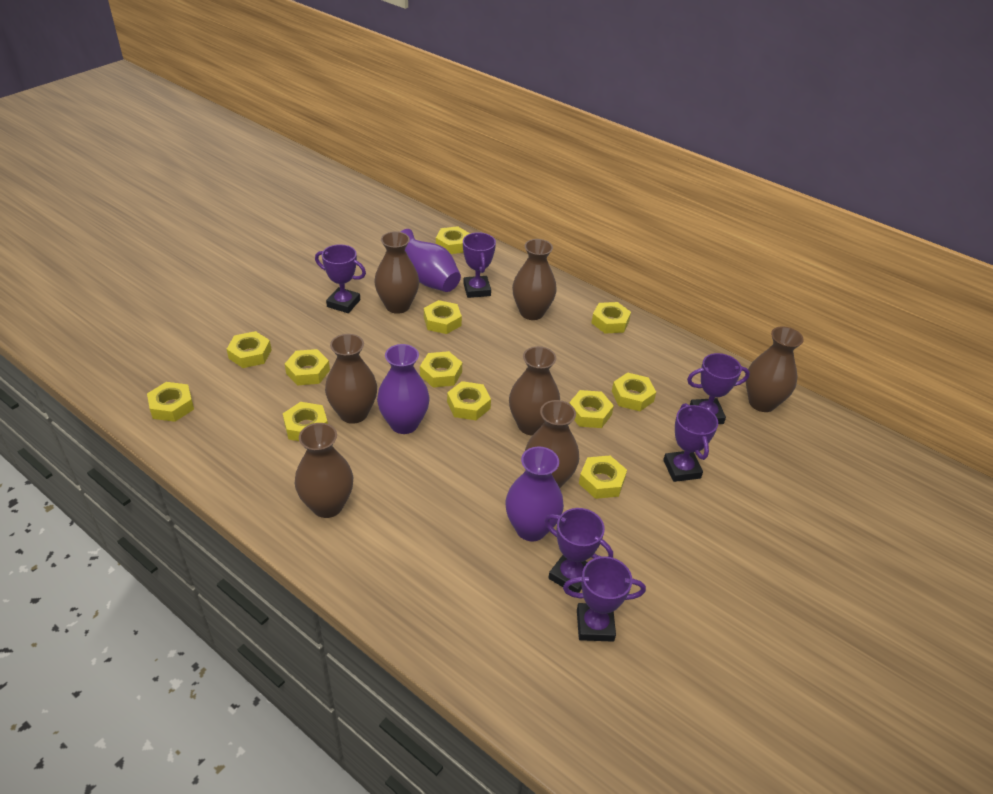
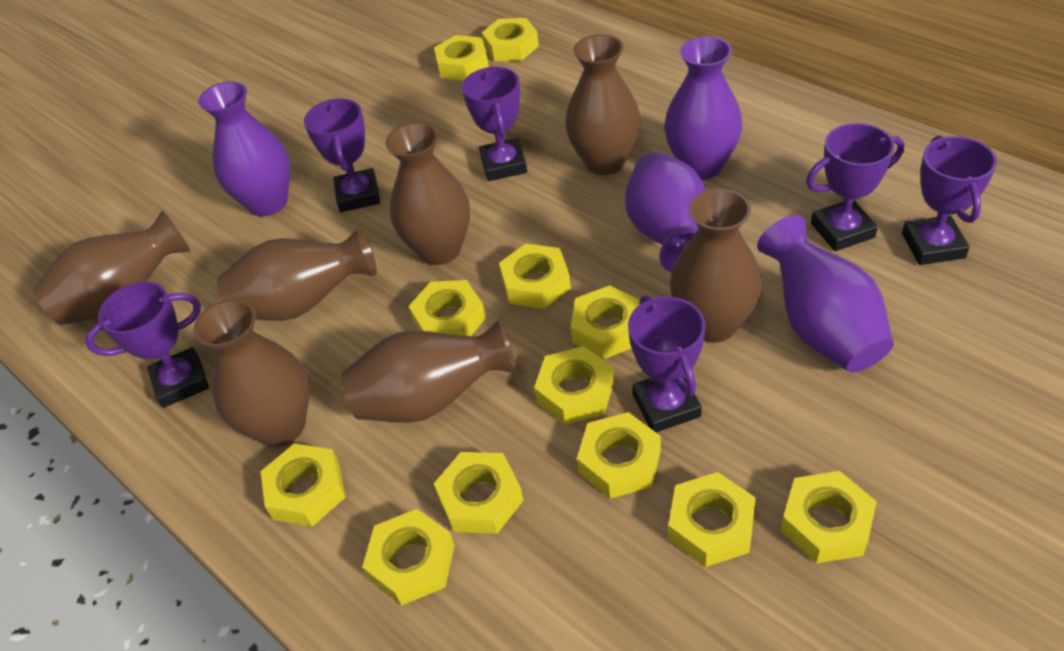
purple vase: [377,344,430,434] [401,229,461,292] [505,447,564,541] = 3 -> [198,81,290,216] [625,152,705,273] [664,36,742,180] [757,215,894,373] = 4

